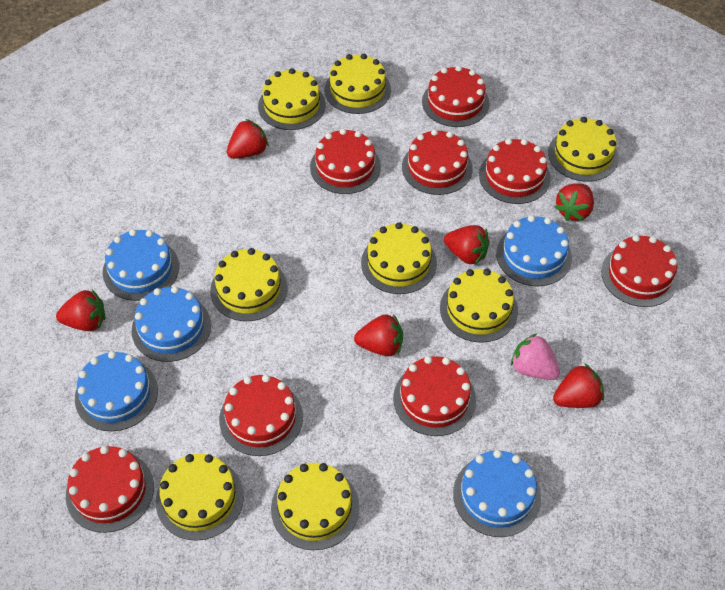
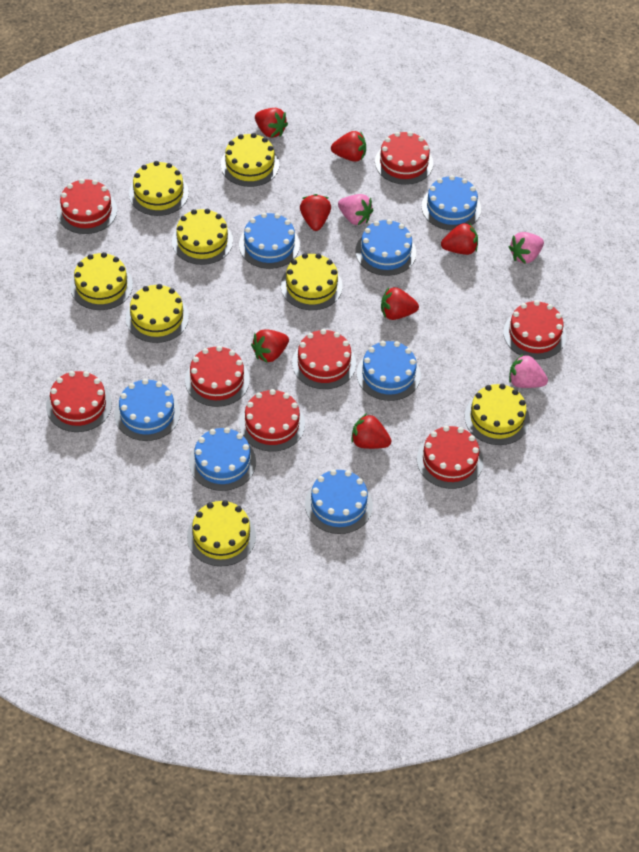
blue cake: [75,351,158,431] [103,229,179,301] [132,286,211,362] [453,450,541,537] [496,215,572,286] = 5 -> [115,379,180,441] [189,427,256,491] [239,213,300,269] [305,469,373,534] [356,219,416,276] [357,341,421,401] [422,175,481,230] = 7
pink strawberry: [511,334,560,380] = 1 -> [338,194,373,225] [509,232,544,264] [509,354,548,388] = 3
red strawberry: [56,289,106,331] [227,119,269,159] [354,314,403,356] [444,225,490,265] [553,363,604,408] [554,184,594,221] = 6 -> [251,329,289,362] [255,108,288,138] [300,194,331,231] [331,131,366,162] [351,413,391,449] [381,287,419,320] [441,223,478,255] = 7

